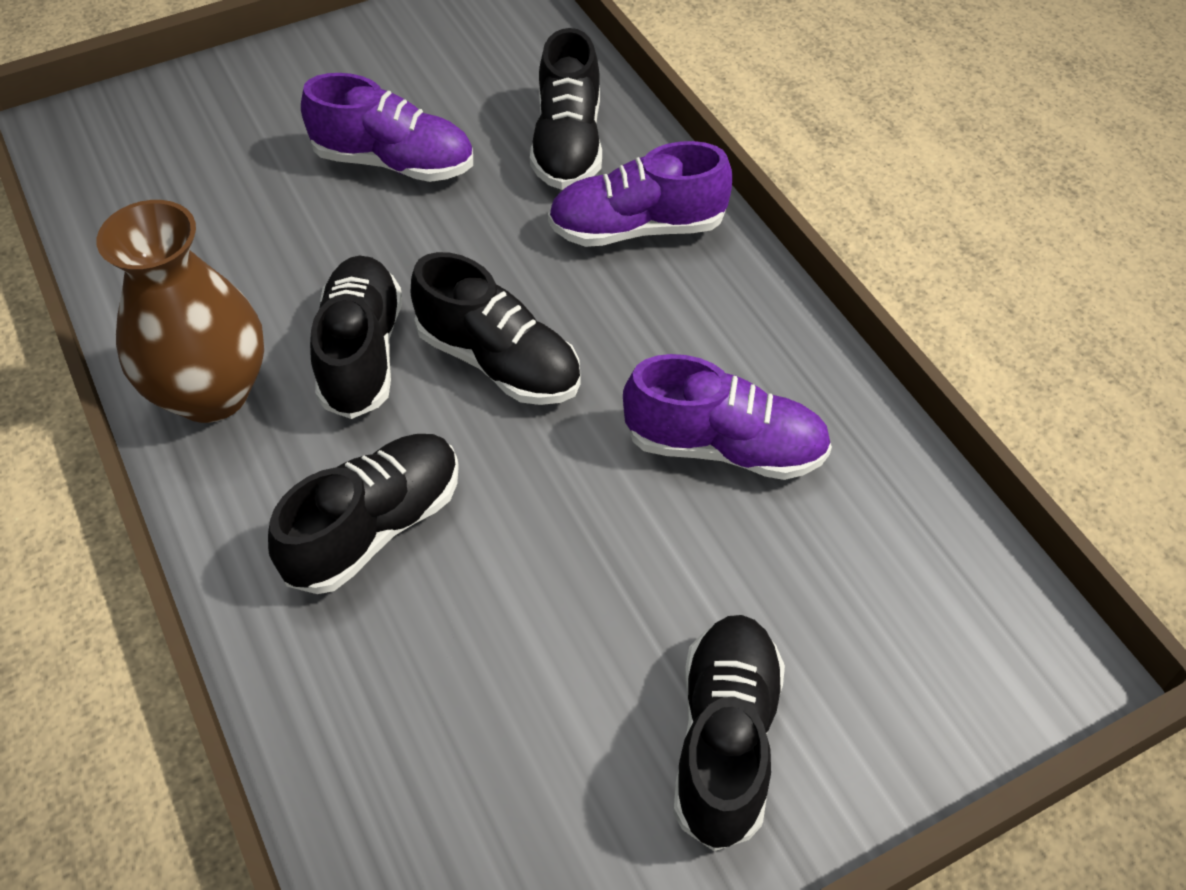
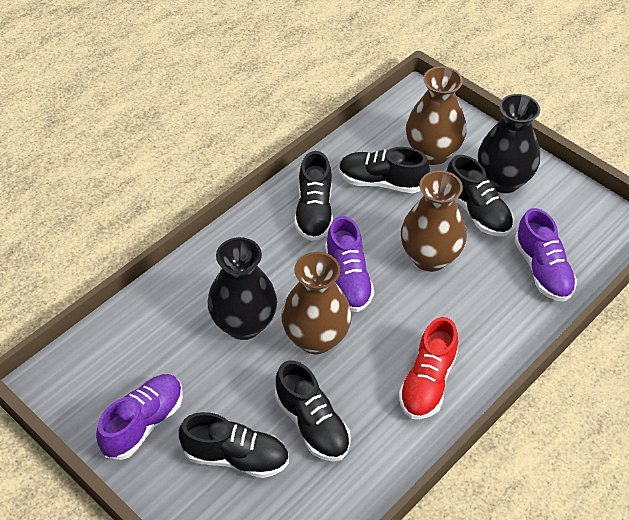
black vase: none = 0 -> [208,237,277,340] [478,94,540,193] = 2
brown vase: [97,200,264,423] = 1 -> [281,252,352,355] [401,170,467,272] [406,66,467,165] = 3
red shoe: none = 0 -> [399,317,458,419] = 1

